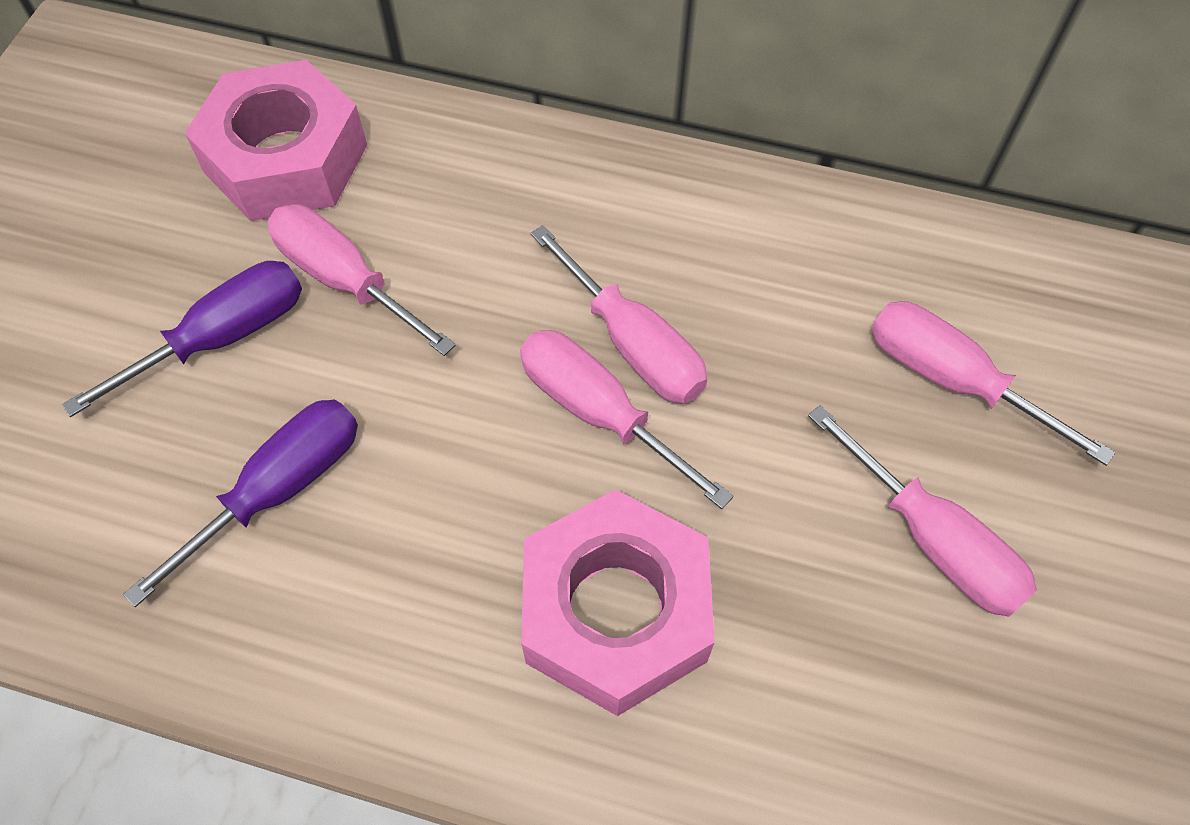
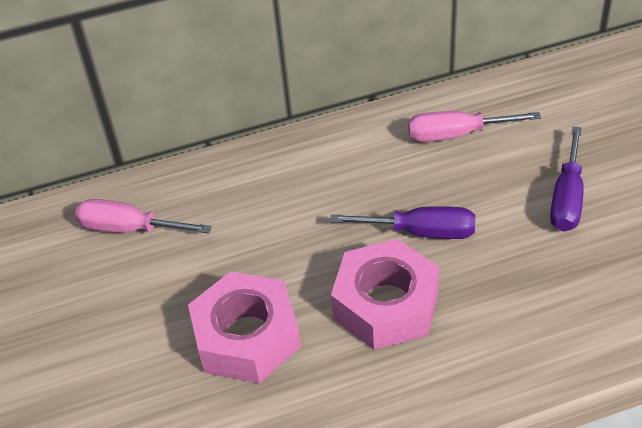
pink screwdriver: [267,204,456,356] [520,330,734,509] [531,225,707,404] [808,405,1037,617] [871,301,1115,466] = 5 -> [75,199,212,234] [408,111,541,142] = 2

